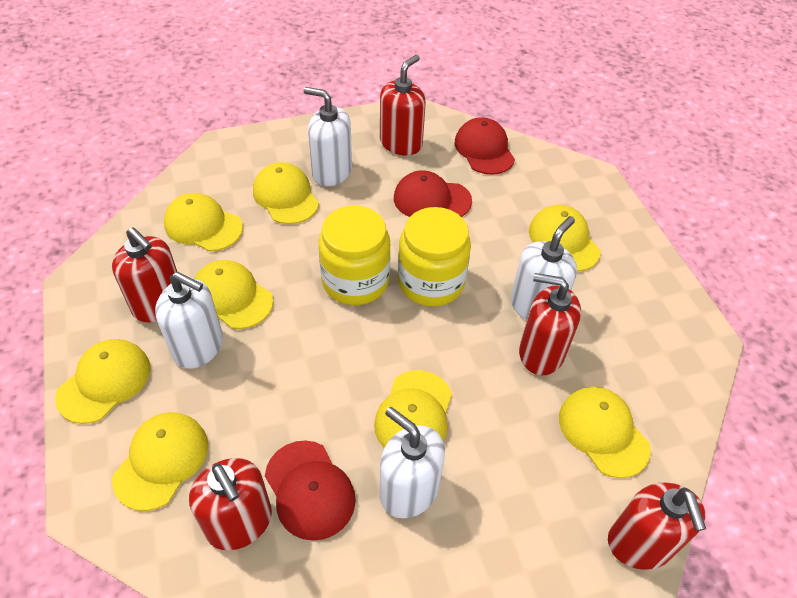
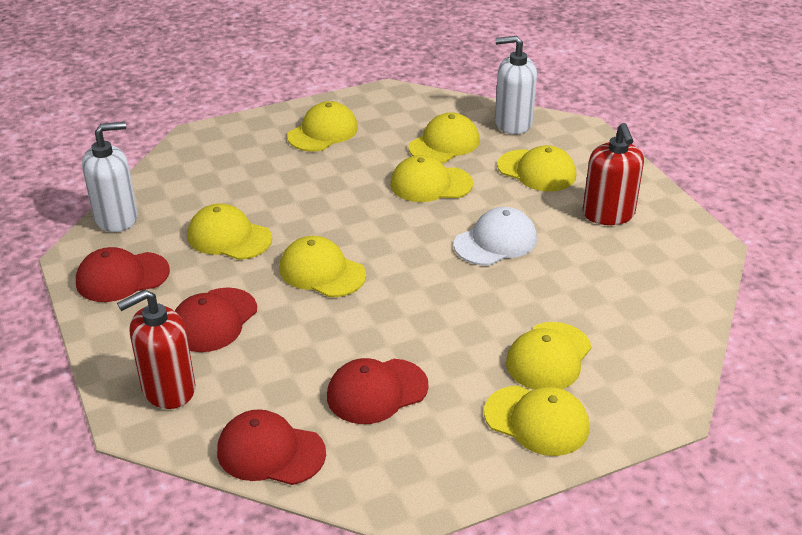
red cap: [265,440,356,541] [394,170,472,217] [455,117,515,175] = 3 -> [76,247,170,302] [175,287,257,352] [217,409,326,485] [327,358,429,424] = 4
red soap dispenser: [112,227,177,322] [189,458,272,550] [380,55,426,155] [519,273,581,375] [608,483,706,570] = 5 -> [117,289,195,409] [583,123,644,225] = 2
white cap: none = 0 -> [454,207,537,265] = 1
white soap dispenser: [155,272,223,369] [304,87,352,186] [380,407,445,518] [511,216,577,320] = 4 -> [82,122,138,232] [495,36,537,134] = 2
yellow jar: [318,206,391,305] [398,207,471,307] = 2 -> none = 0

